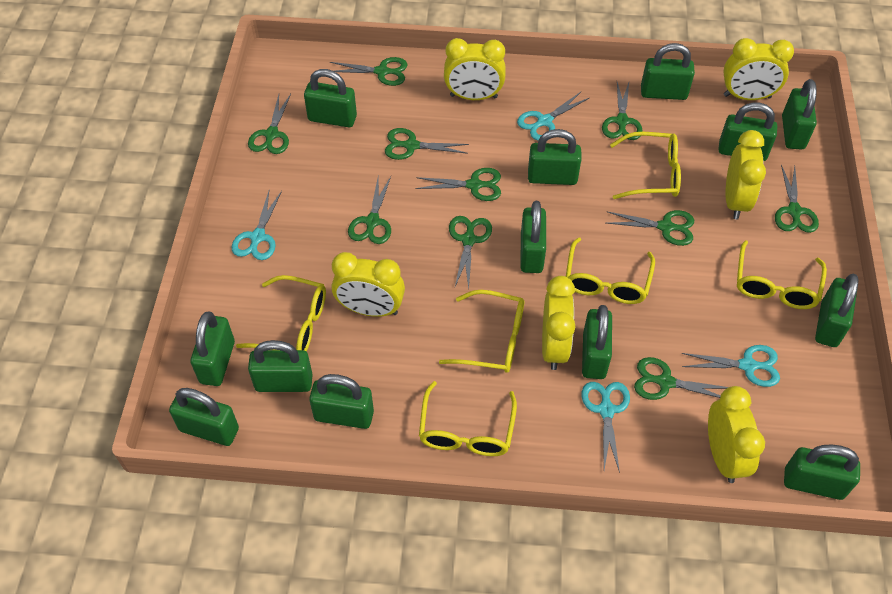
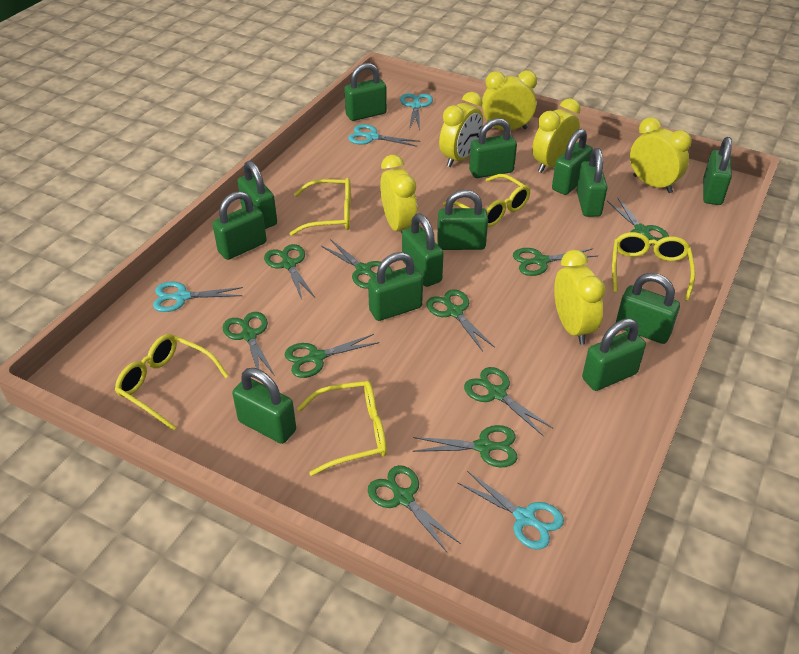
yellow glasses: [236,275,326,352] [419,381,517,456] [439,290,524,373] [566,237,655,304] [610,132,681,199] [737,240,827,309] = 6 -> [115,334,229,431] [289,178,351,236] [297,381,387,476] [443,174,531,227] [612,232,695,301] = 5

